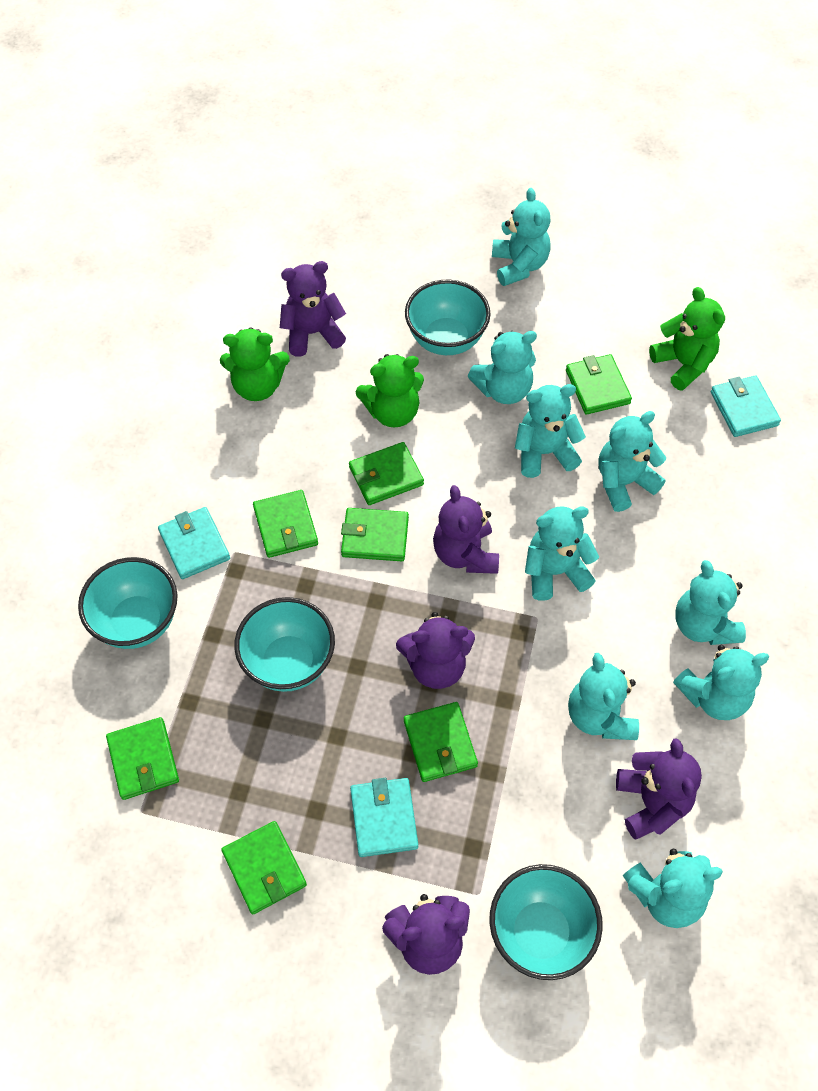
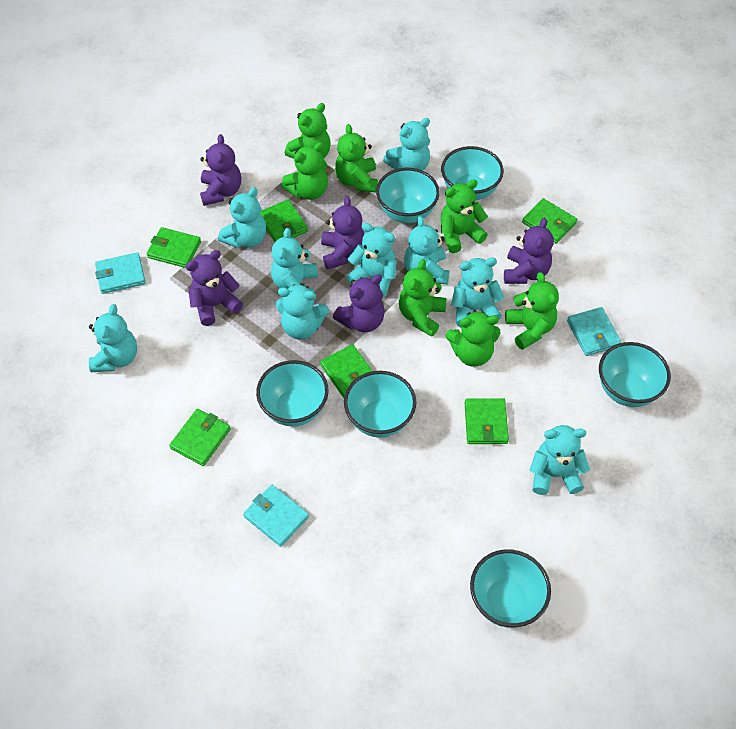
green teddy bear: [220,327,290,401] [356,354,424,428] [649,287,725,391] = 3 -> [281,142,328,200] [285,103,331,159] [335,124,378,193] [399,259,446,337] [441,179,488,253] [446,310,500,367] [505,272,559,350] = 7
green wallet: [106,717,179,800] [221,821,307,914] [253,490,318,558] [341,508,409,561] [349,442,424,505] [404,702,478,782] [566,354,632,415] = 7 -> [147,227,201,268] [169,409,231,466] [260,199,308,242] [320,344,373,398] [465,398,509,444] [522,198,577,244] = 6
turquoise bowl: [78,557,178,649] [234,597,335,692] [405,280,491,355] [489,864,603,980] = 4 -> [256,360,328,426] [344,371,416,438] [376,168,440,223] [441,146,504,200] [470,549,551,628] [599,342,671,407] = 6

